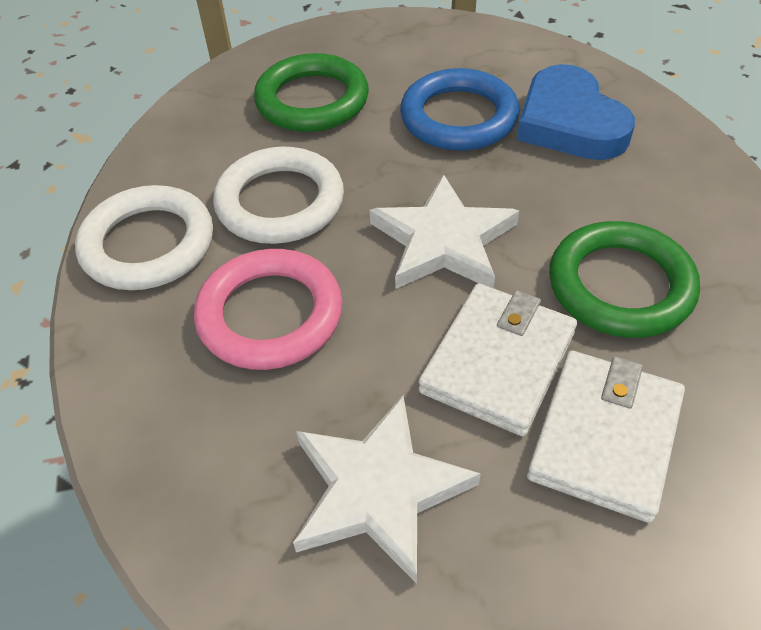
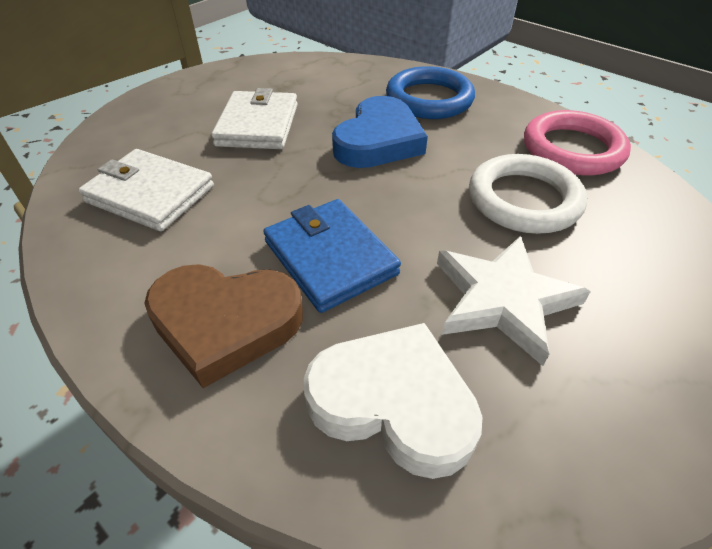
blue wallet: none = 0 -> [263,199,401,313] = 1
brown heart: none = 0 -> [144,264,303,388] = 1
green ring: [254,53,369,132] [549,221,700,338] = 2 -> none = 0
white heart: none = 0 -> [303,323,483,479] = 1
white ring: [75,185,213,290] [213,147,344,244] = 2 -> [469,154,587,234] = 1
white star: [293,396,481,584] [370,174,519,289] = 2 -> [437,236,591,366] = 1

